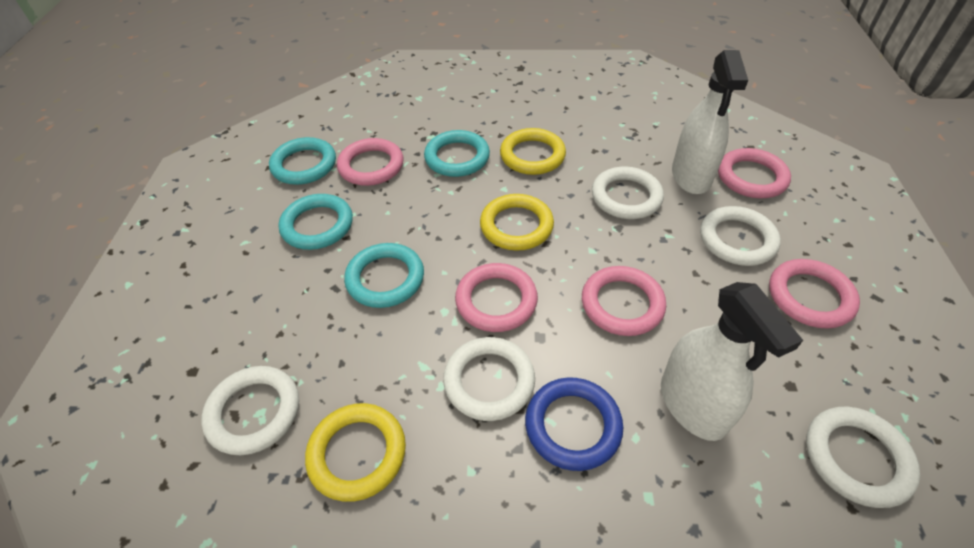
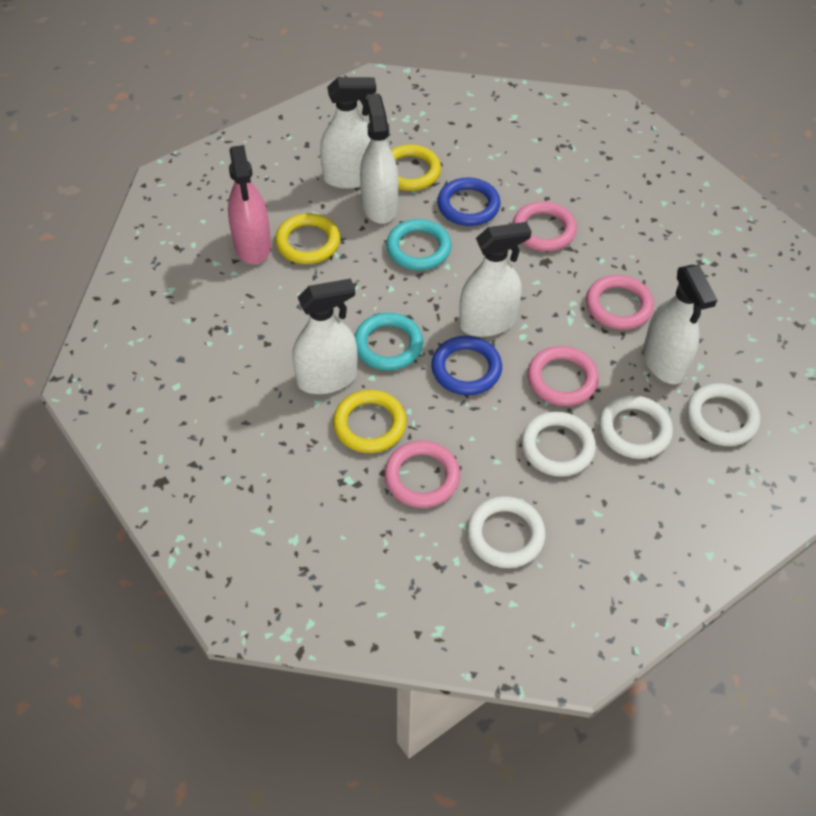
blue ring: [525,378,623,471] = 1 -> [431,336,502,395] [437,177,501,226] = 2
pink ring: [337,138,403,186] [455,263,538,332] [582,266,666,336] [718,148,791,198] [769,259,860,329] = 5 -> [384,440,460,508] [513,201,577,252] [527,346,599,406] [586,275,654,330] = 4
pink spray bottle: none = 0 -> [228,145,271,264] = 1
turquoise ring: [269,137,336,185] [278,194,353,250] [344,243,424,308] [424,130,490,177] = 4 -> [354,313,423,371] [386,219,451,270] = 2
white ring: [201,366,299,455] [443,337,535,421] [592,166,664,219] [700,206,781,266] [806,407,920,508] = 5 -> [467,496,545,568] [521,411,596,477] [599,395,673,459] [686,383,760,446] = 4
white spray bottle: [661,282,803,441] [672,50,748,194] = 2 -> [292,278,358,394] [320,77,376,189] [360,93,399,224] [459,222,531,337] [643,265,717,384] = 5

